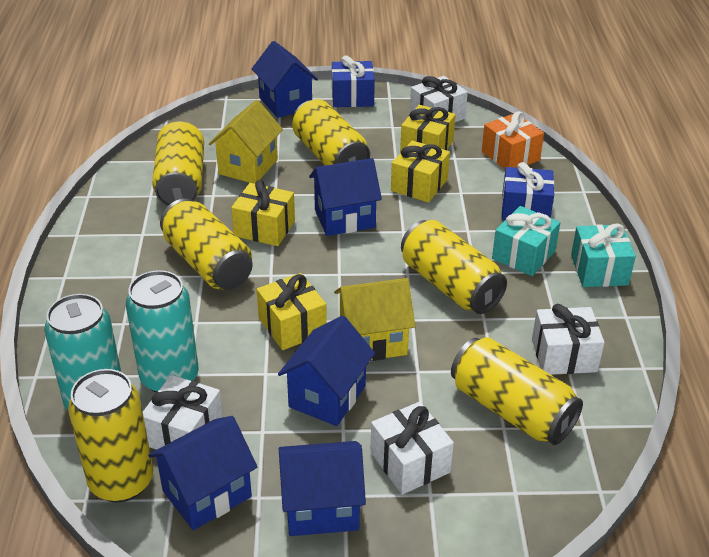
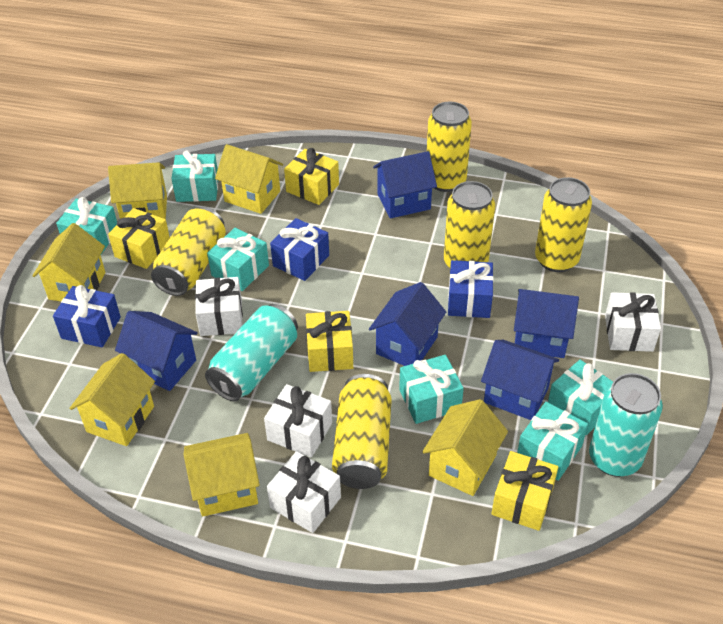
blue gift: [332,55,375,107] [501,162,554,221] = 2 -> [53,285,121,347] [270,218,329,281] [448,260,494,318] = 3
orange gift: [482,111,544,169] = 1 -> none = 0
turquoise gift: [492,206,560,276] [571,224,636,287] = 2 -> [56,197,117,254] [172,151,218,202] [207,228,269,291] [399,355,464,424] [517,402,588,481] [548,360,613,435] = 6
yellow can: [68,369,153,503] [152,121,204,206] [160,199,253,290] [292,99,370,166] [401,220,507,314] [451,337,583,445] = 6 -> [151,207,226,296] [332,374,392,489] [427,102,472,192] [444,181,495,268] [535,177,592,272] = 5
yellow house: [209,100,283,184] [334,278,415,361] = 2 -> [32,223,106,301] [69,353,155,446] [108,162,167,219] [184,433,260,517] [215,144,283,214] [422,399,508,496] = 6

